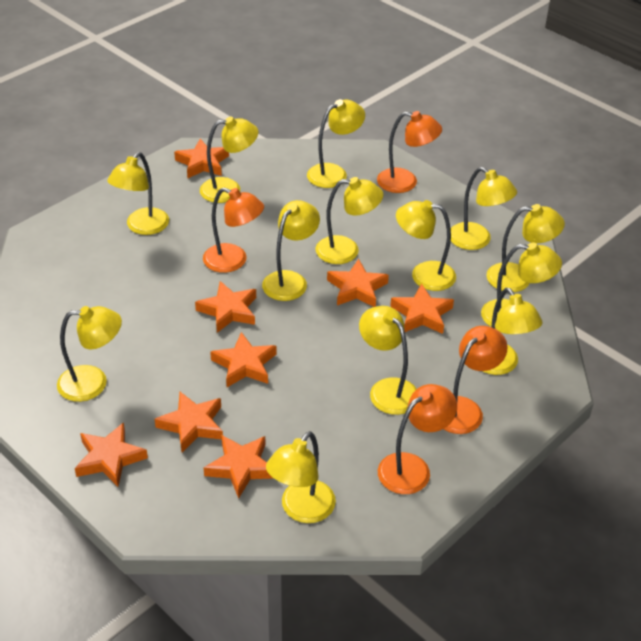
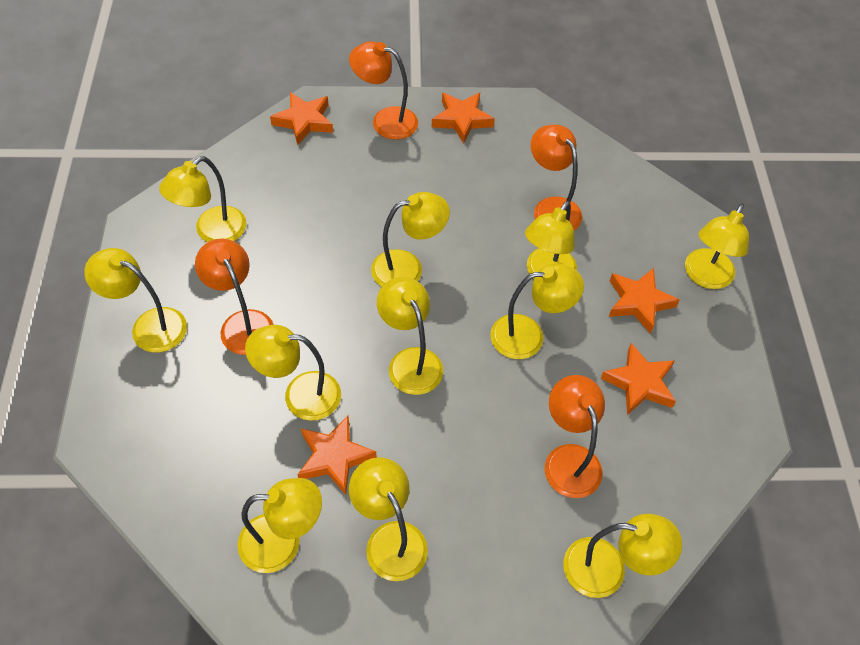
orange star: [75,422,148,487] [155,392,223,452] [174,139,229,178] [195,281,256,333] [204,435,273,499] [210,332,277,387] [327,259,389,307] [390,284,454,334] = 8 -> [270,92,333,146] [297,416,377,495] [432,93,495,144] [601,343,676,415] [609,268,680,334] = 5
yellow lamp: [57,306,122,402] [107,152,169,235] [200,117,258,203] [262,200,320,301] [266,431,336,523] [307,99,365,188] [315,177,383,264] [359,306,417,415] [396,200,456,291] [451,167,517,250] [481,242,562,327] [482,288,543,375] [486,204,565,292] = 13 -> [84,248,187,353] [159,156,246,242] [237,478,322,573] [245,325,341,421] [349,457,428,581] [371,192,450,287] [377,277,443,395] [490,263,584,359] [525,201,577,279] [563,514,682,598] [685,203,749,289] = 11

